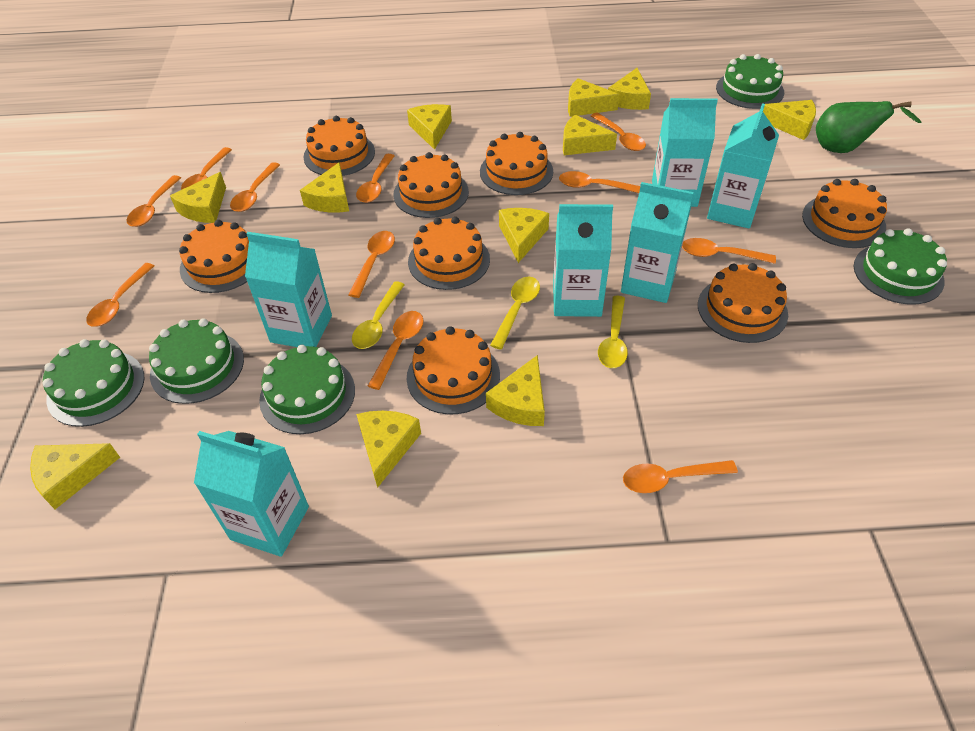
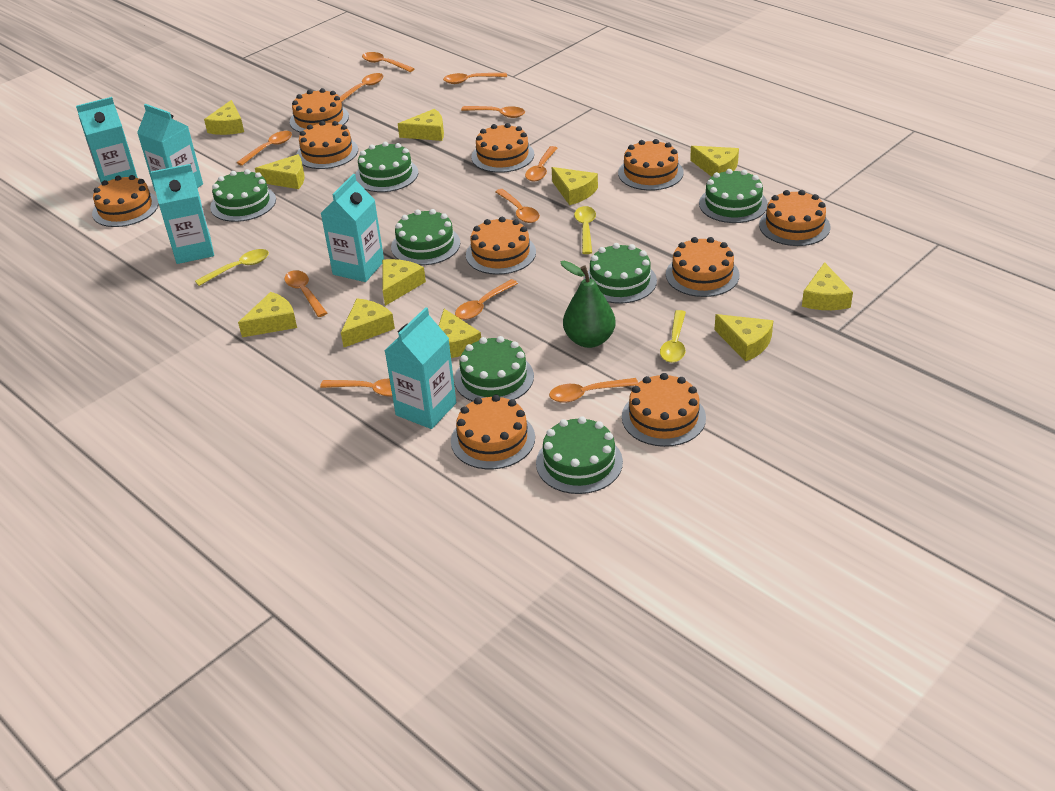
green cake: [42,339,144,427] [149,318,244,404] [259,345,355,434] [716,54,784,109] [854,228,947,305] = 5 -> [210,169,276,222] [355,142,418,192] [391,209,460,265] [454,336,534,402] [536,416,623,494] [584,243,657,304] [699,169,768,223] = 7
orange cake: [179,220,249,293] [303,116,375,176] [393,152,469,218] [407,326,500,414] [408,217,490,290] [480,132,553,195] [698,263,788,343] [802,179,887,248] = 8 -> [92,175,159,227] [290,88,349,132] [296,121,358,169] [451,395,535,469] [466,217,536,275] [471,123,534,173] [618,139,684,191] [622,373,706,447] [666,237,739,297] [759,190,830,246] = 10
turquoise carton: [194,431,309,557] [245,232,332,347] [553,204,613,317] [621,182,694,303] [652,98,718,207] [707,103,779,229] = 6 -> [76,97,138,183] [137,104,203,190] [151,164,214,264] [321,174,384,282] [384,307,456,429] = 5

